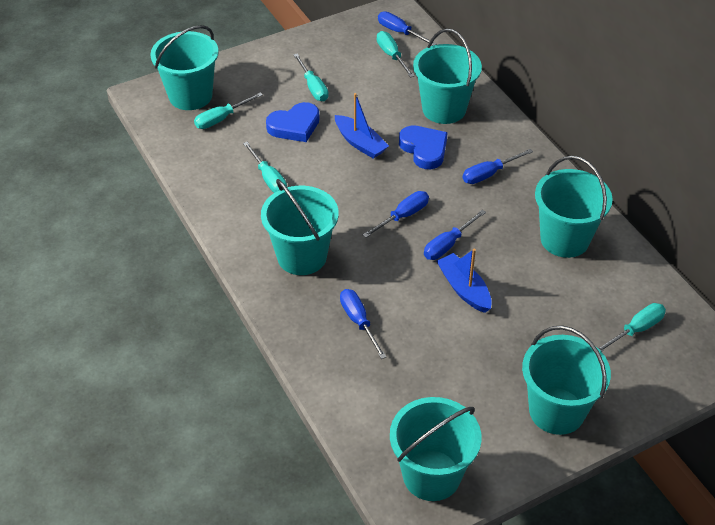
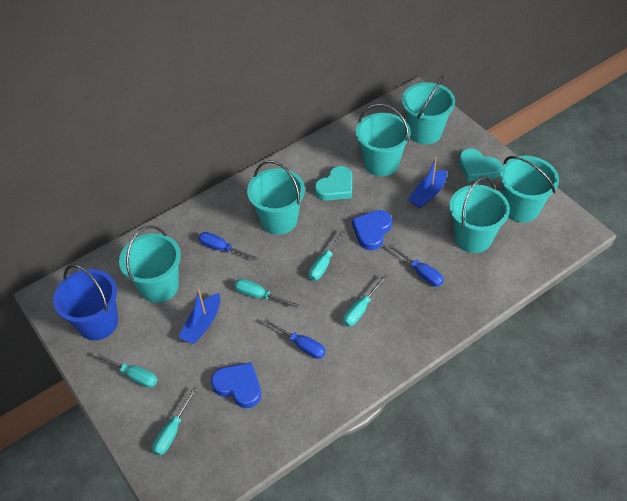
blue bucket: none = 0 -> [53,264,118,340] = 1
blue screwdriver: [340,289,386,359] [363,191,429,238] [378,11,437,46] [424,210,486,260] [463,149,533,184] = 5 -> [198,232,258,261] [264,319,326,359] [388,244,444,287] = 3
turquoise heart: none = 0 -> [315,166,352,201] [459,149,502,182] = 2

